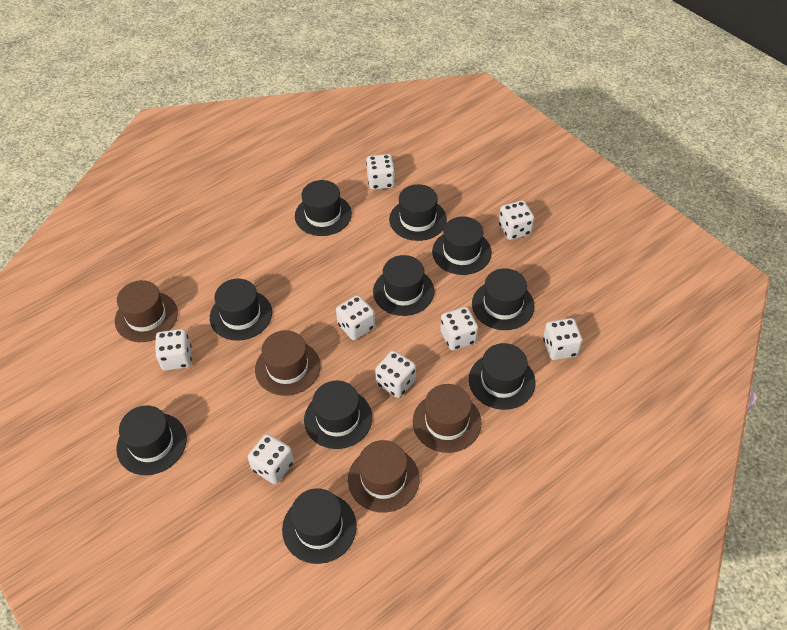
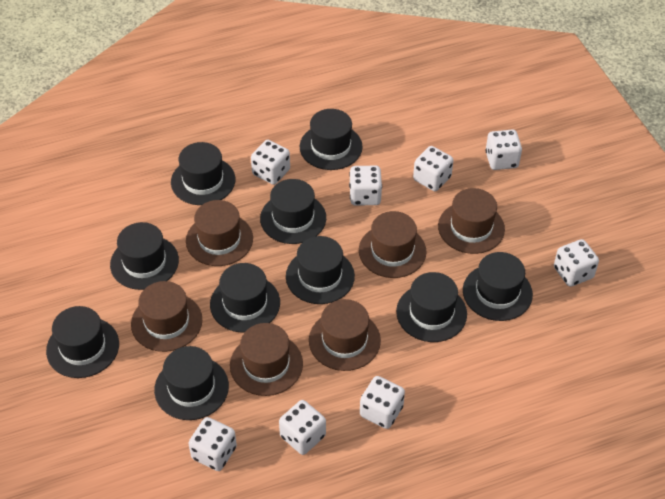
brown hat: [115,280,178,342] [255,330,320,396] [348,440,420,513] [413,384,482,453] = 4 -> [131,281,202,352] [186,200,253,266] [230,323,303,396] [309,299,381,371] [359,211,426,278] [438,188,505,254] = 6

